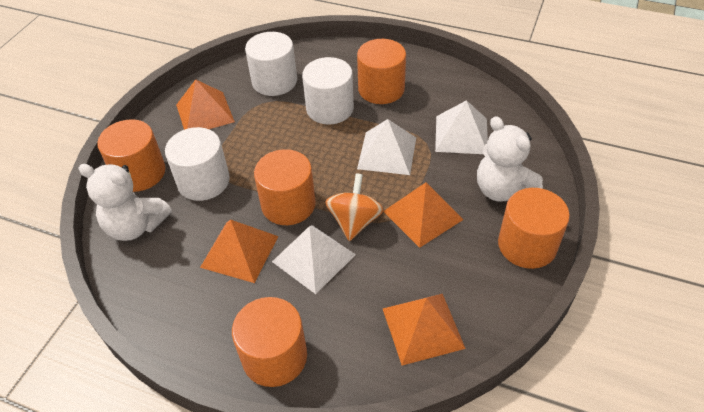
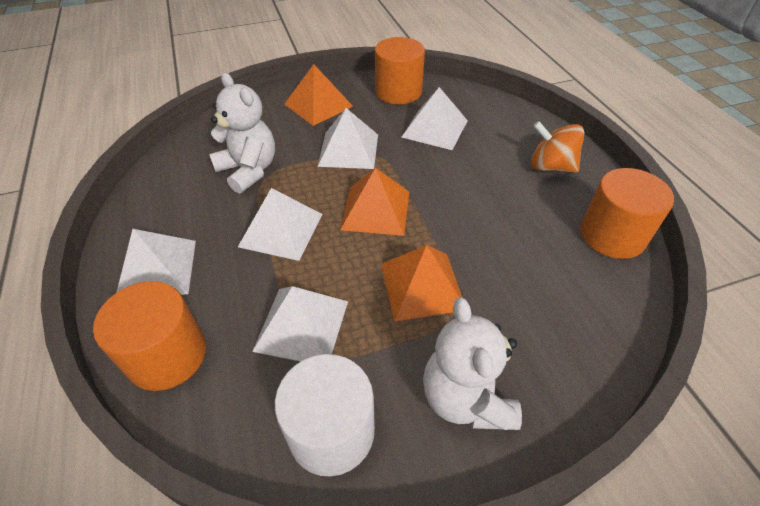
orange cylinder: [97,119,166,192] [232,297,307,387] [254,149,316,225] [357,39,406,104] [498,188,570,269] = 5 -> [93,281,206,391] [375,37,425,104] [580,168,674,259] = 3
orange pyramid: [176,79,235,130] [200,220,278,283] [383,182,464,248] [383,294,466,365] = 4 -> [284,64,353,126] [340,168,409,236] [381,245,462,322] = 3
white cylinder: [165,127,230,201] [245,32,297,96] [302,57,354,124] = 3 -> [275,354,375,476] = 1
white pyramid: [272,225,356,294] [357,119,416,175] [435,100,488,154] = 3 -> [116,229,196,295] [238,188,323,261] [252,286,348,361] [318,108,378,169] [401,87,468,150] = 5

